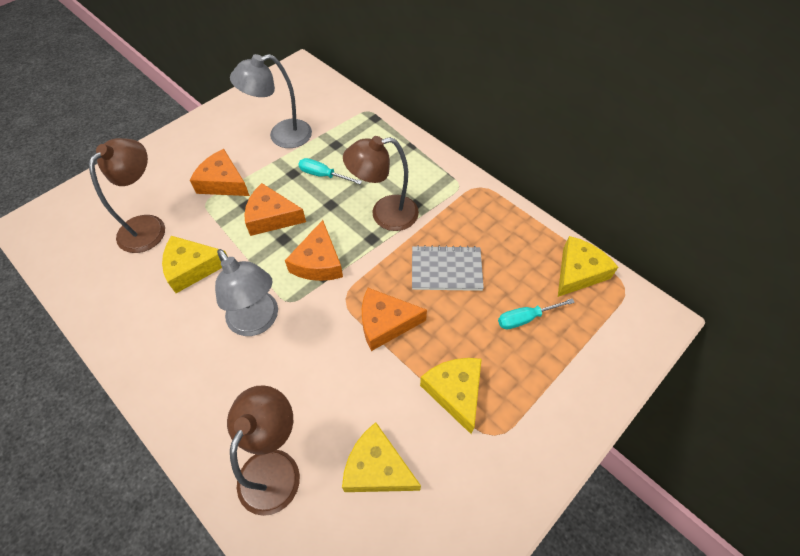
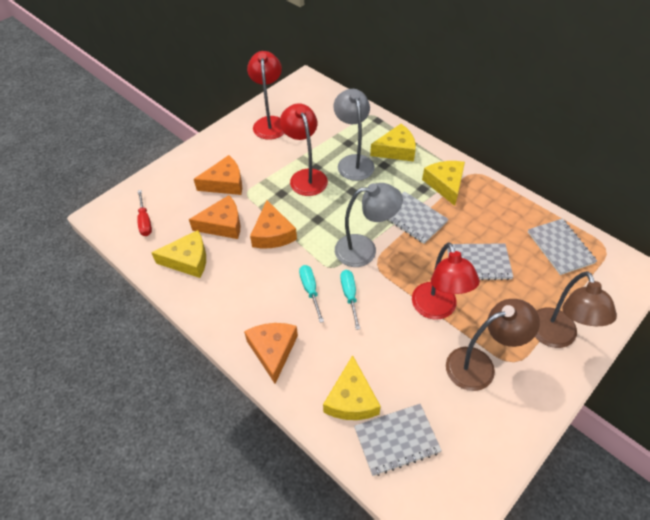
brown lamp: [89,138,165,253] [227,385,300,516] [343,136,419,231] = 3 -> [446,299,540,391] [535,271,617,348] = 2
grey notebook: [412,245,484,291] = 1 -> [354,404,442,476] [387,191,449,244] [447,243,513,280] [528,218,597,275] = 4
red lamp: none = 0 -> [247,51,285,140] [280,103,328,196] [412,242,480,320] = 3
red screwdriver: none = 0 -> [137,190,152,236] = 1

